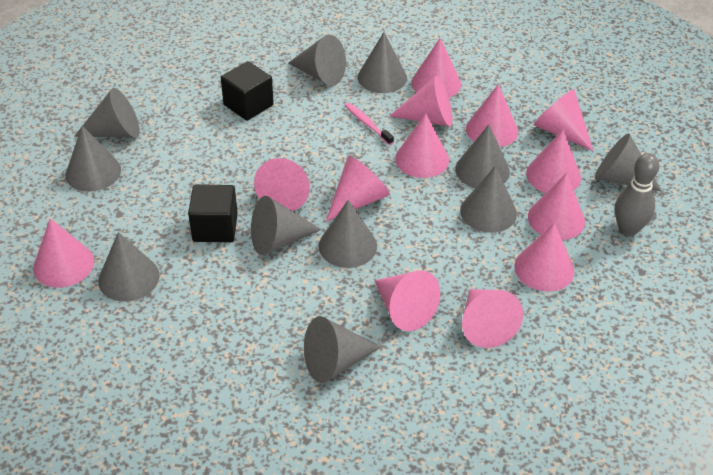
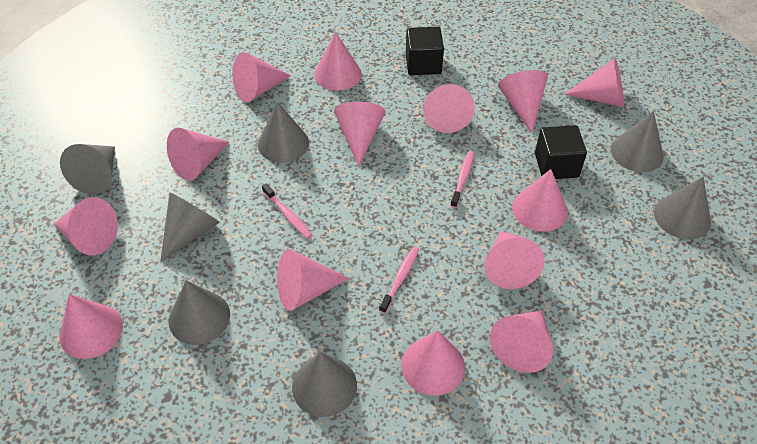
grey bowling pin: [615,153,659,236] = 1 -> none = 0
grey cone: [65,126,121,192] [74,88,139,137] [98,232,160,302] [251,196,322,255] [288,35,346,86] [304,316,381,383] [319,200,377,268] [358,32,407,93] [455,124,510,188] [460,166,517,233] [595,133,662,192] = 11 -> [60,144,115,195] [160,192,220,262] [169,280,230,345] [258,102,309,163] [292,352,357,417] [611,111,663,172] [654,177,711,239] = 7
pink cone: [33,218,94,288] [254,158,310,211] [326,156,390,222] [374,270,440,331] [390,75,452,126] [395,113,449,178] [412,38,461,98] [462,289,523,348] [466,84,518,147] [514,223,574,292] [526,130,581,193] [528,173,585,240] [534,89,593,151] = 13 -> [54,197,118,255] [59,294,123,359] [167,128,230,181] [232,52,291,102] [277,249,349,311] [314,32,362,91] [334,102,386,166] [401,330,465,396] [423,84,475,133] [484,231,545,289] [490,310,553,373] [498,70,548,133] [512,169,568,232] [564,58,624,107] = 14
pink toothbrush: [345,103,394,145] = 1 -> [262,183,312,239] [379,247,419,313] [450,151,474,208] = 3

